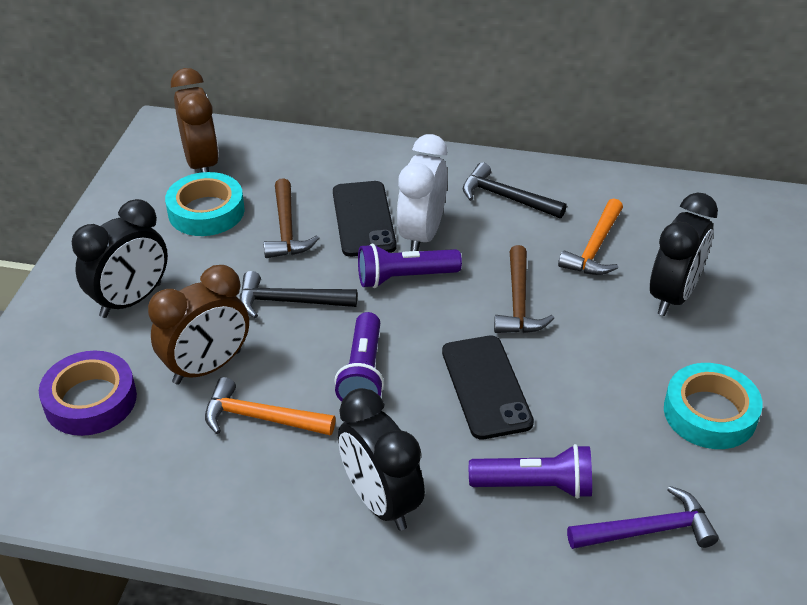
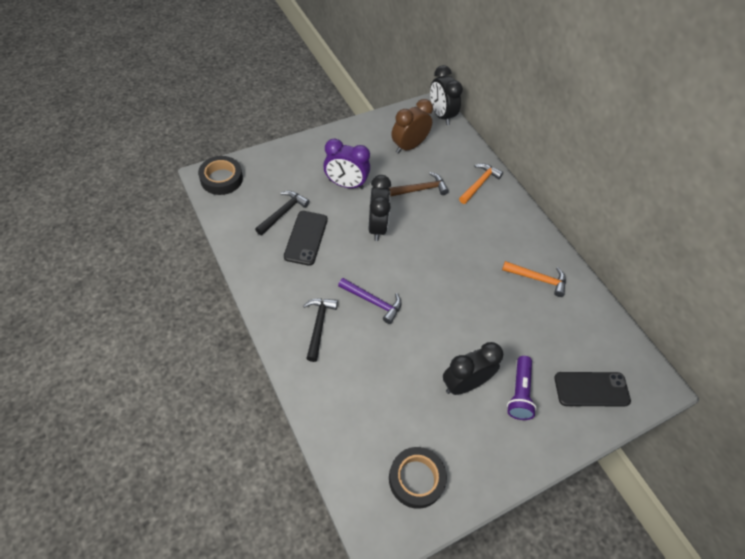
black tape: none = 0 -> [198,156,243,195] [389,447,447,509] = 2
brown clock: [148,265,249,385] [171,68,219,173] = 2 -> [391,99,433,154] = 1
brown hammer: [264,178,319,258] [494,245,554,333] = 2 -> [389,172,449,197] = 1
purple clock: none = 0 -> [323,139,370,189] = 1
purple flashlight: [335,312,384,402] [358,243,462,288] [469,444,592,499] = 3 -> [507,356,537,420] = 1
purple tape: [39,351,137,436] = 1 -> none = 0
turquoise tape: [165,172,244,236] [664,363,763,449] = 2 -> none = 0
white clock: [397,134,447,251] = 1 -> none = 0

